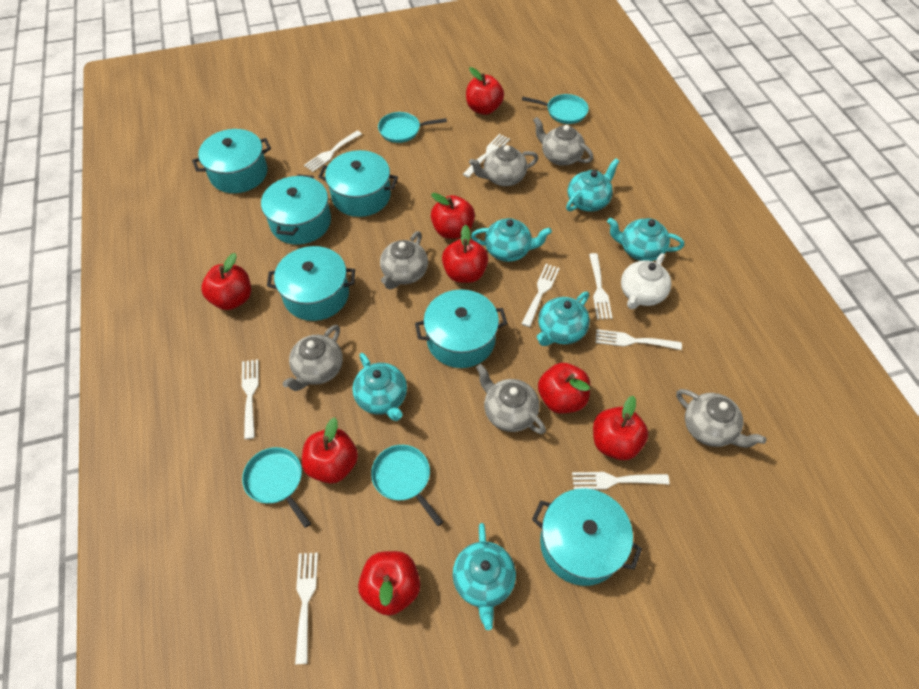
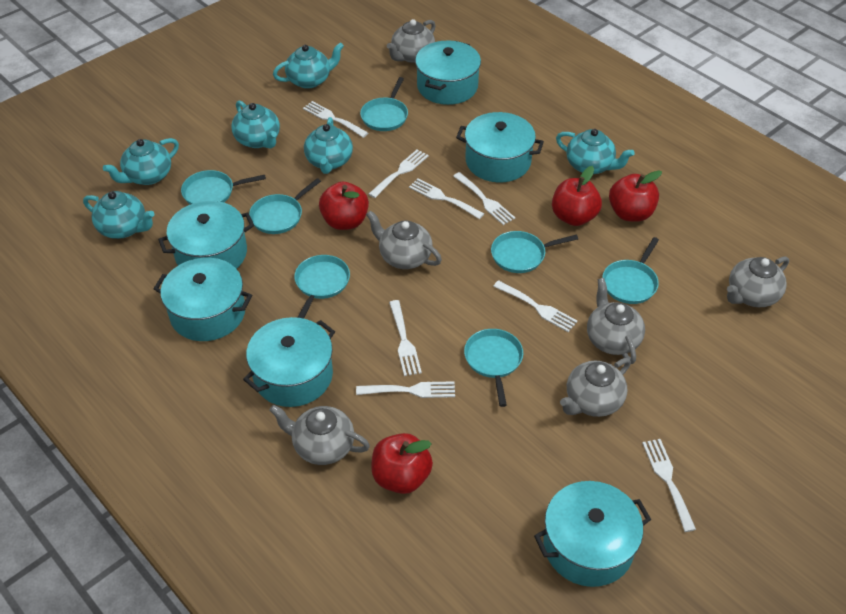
red apple: [201,253,251,310] [302,417,358,484] [358,551,420,616] [431,193,475,239] [442,225,488,283] [466,67,504,115] [538,363,590,413] [593,396,648,460] = 8 -> [319,182,369,230] [371,433,433,494] [552,166,602,226] [609,170,662,222] = 4
turquoise pan: [242,447,311,528] [371,445,443,526] [378,112,447,143] [522,94,589,124] = 4 -> [181,170,266,205] [249,178,321,234] [294,255,350,319] [360,77,408,131] [464,329,523,407] [491,231,578,273] [602,237,659,304] = 7
white teapot: [621,253,671,309] = 1 -> none = 0

